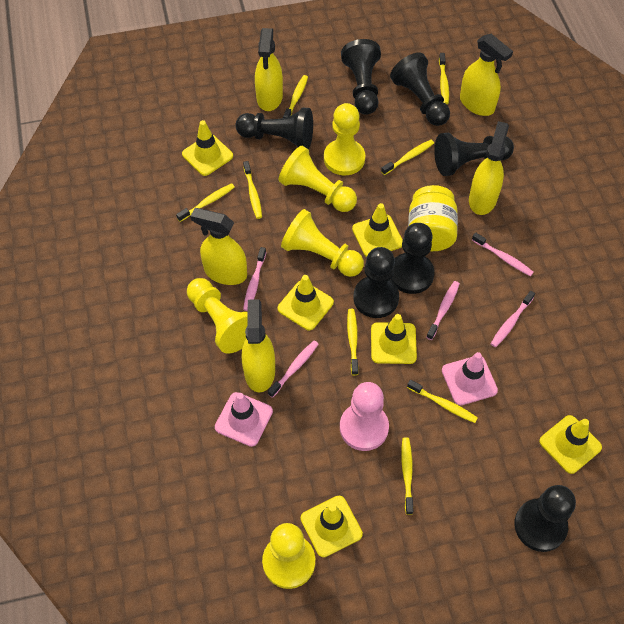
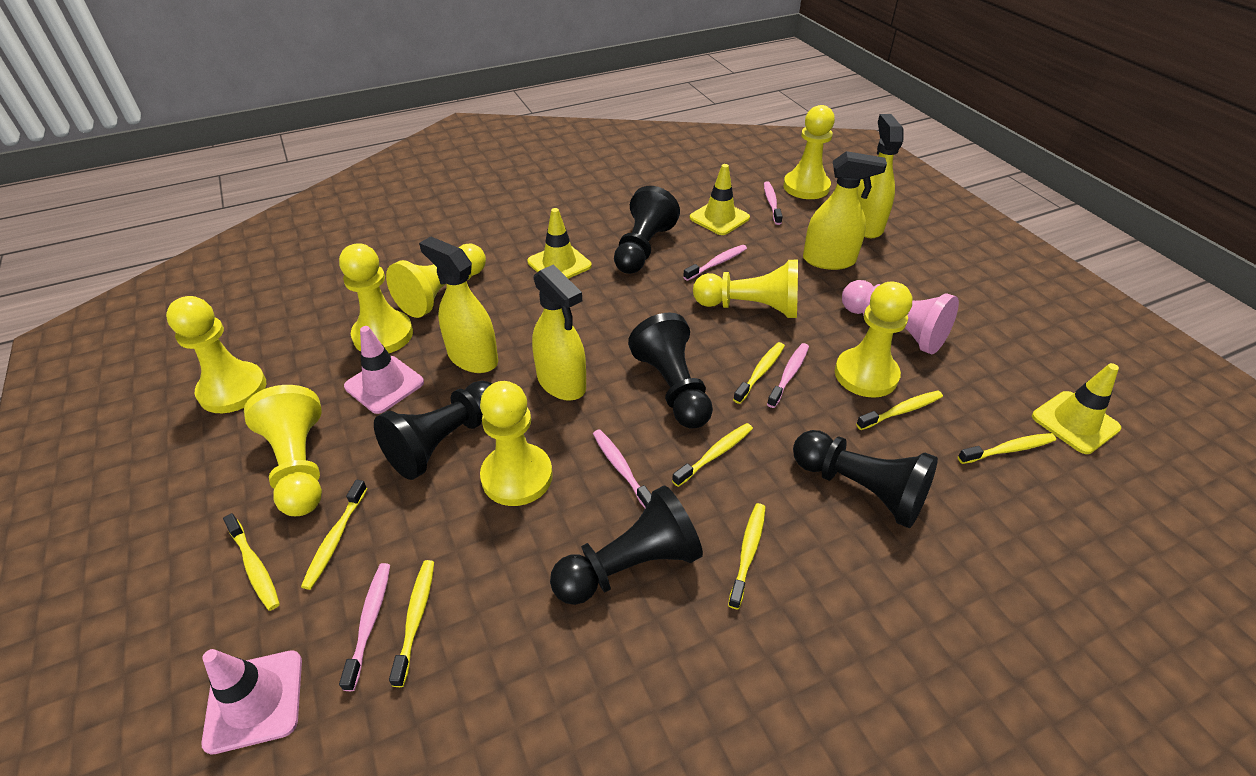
black pawn: [236,108,313,149] [341,39,381,114] [353,247,399,318] [390,53,450,126] [390,223,435,294] [434,133,514,176] [514,485,576,552] = 7 -> [374,381,492,480] [550,485,703,605] [614,186,680,274] [628,313,713,429] [793,430,938,528] = 5
yellow jar: [408,185,458,251] = 1 -> none = 0
yellow pawn: [187,278,248,354] [262,523,315,589] [279,146,357,212] [281,209,364,277] [324,103,365,176] = 5 -> [166,296,266,413] [244,385,322,516] [339,243,413,353] [386,243,486,318] [480,381,553,506] [693,260,798,318] [783,105,835,199] [835,282,912,398] = 8
yellow spray bottle: [190,208,247,285] [242,299,275,392] [255,28,283,111] [460,34,513,116] [469,121,509,215] = 5 -> [419,236,498,373] [532,264,586,401] [803,151,887,270] [857,114,903,238] = 4
yellow traffic cone: [182,120,233,176] [278,275,334,330] [300,496,363,557] [352,203,403,257] [371,314,417,364] [539,415,602,474] = 6 -> [527,208,592,279] [690,164,750,235] [1032,363,1121,454] = 3

